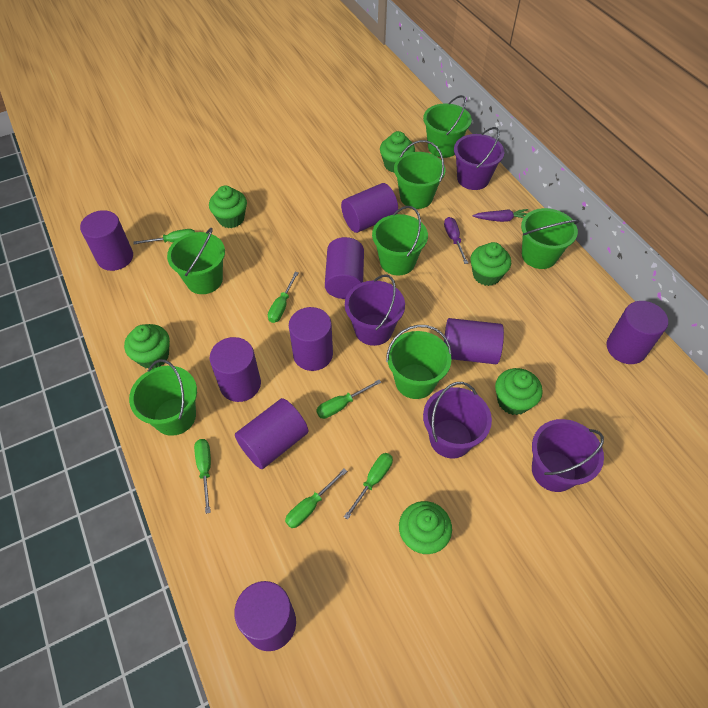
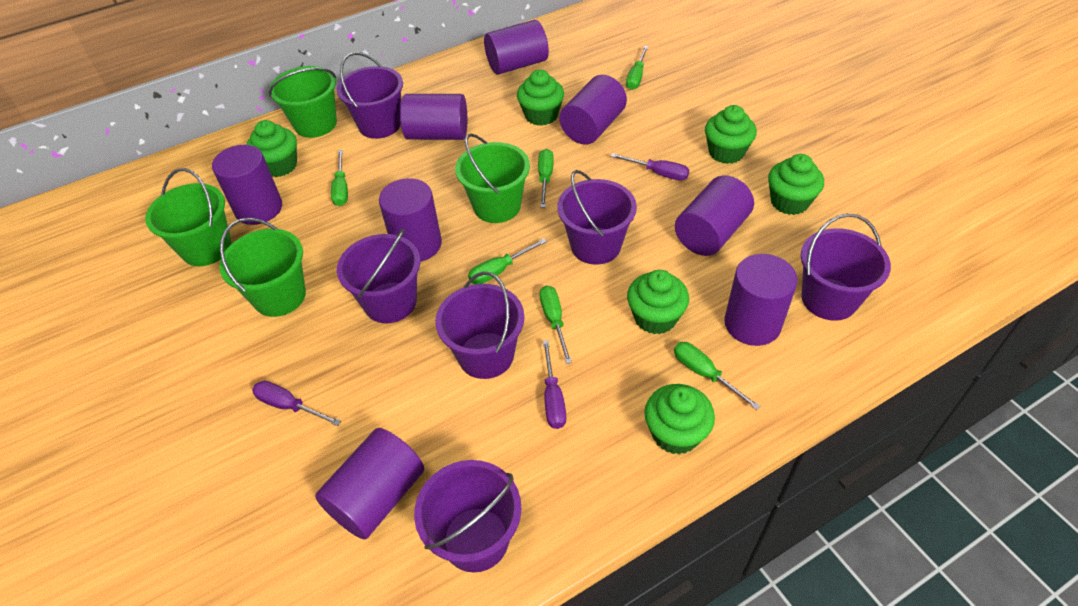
green bucket: [129,359,197,436] [167,228,225,294] [372,206,428,276] [386,325,452,399] [394,140,445,209] [423,95,472,158] [521,208,580,269] = 7 -> [145,168,231,266] [219,218,306,317] [269,66,337,138] [455,134,530,223] = 4
purple bucket: [345,275,405,346] [423,382,492,458] [454,127,504,190] [532,419,604,492] = 4 -> [337,52,403,139] [337,229,420,323] [414,460,522,572] [435,272,524,379] [557,170,637,265] [801,213,891,321] = 6
purple carrot: [473,209,528,222] = 1 -> none = 0
purple cylinder: [80,210,133,271] [210,337,261,402] [234,581,296,651] [235,398,308,469] [289,307,333,371] [325,237,364,299] [341,183,398,233] [444,318,504,364] [607,301,668,364] = 9 -> [212,145,282,225] [315,428,424,540] [379,178,442,262] [400,94,467,140] [484,20,549,75] [559,75,627,145] [675,175,754,256] [724,254,798,346] = 8
purple screwdriver: [444,217,468,264] = 1 -> [252,381,341,426] [543,340,566,429] [610,153,689,180] = 3

